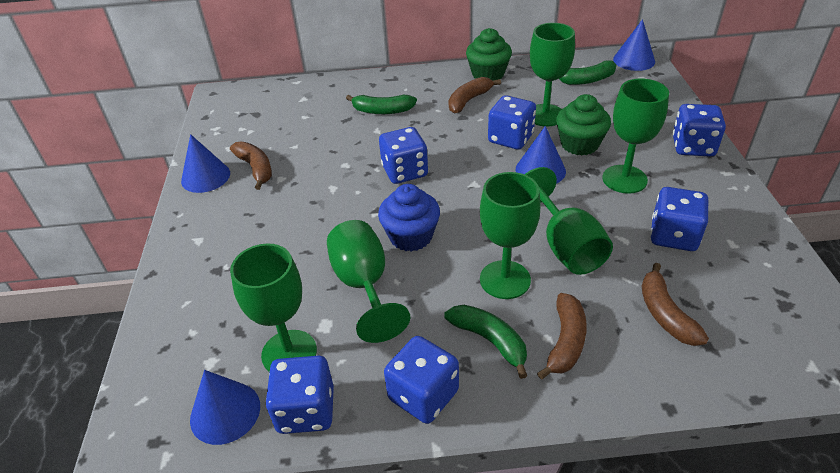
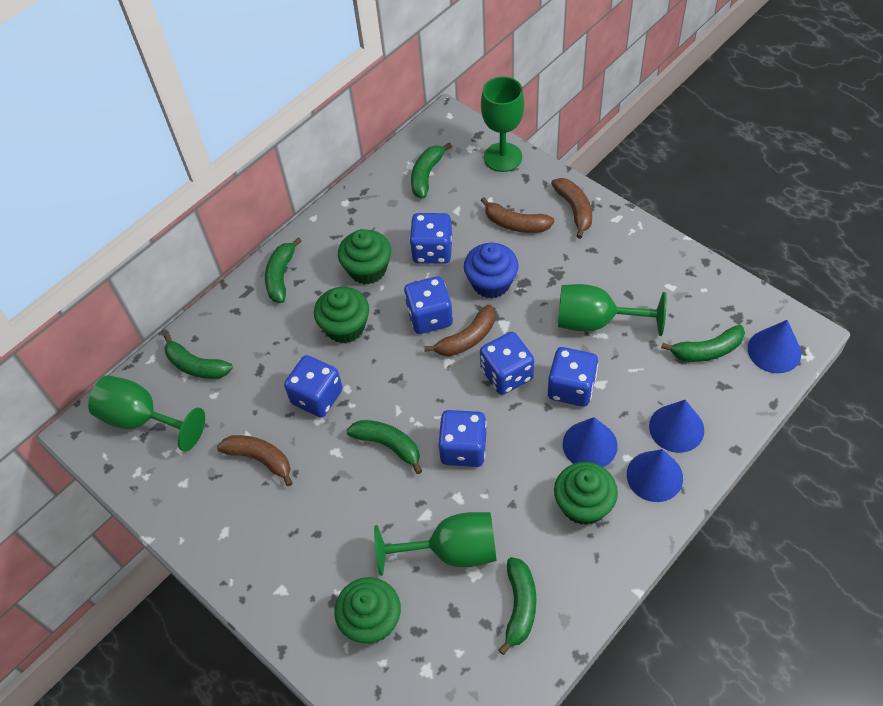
green banana: [346,95,417,114] [444,305,527,379] [559,60,616,85] = 3 -> [164,333,233,379] [265,237,302,303] [346,420,422,474] [411,142,452,199] [498,557,536,655] [661,325,745,362] = 6
green cupcake: [466,28,512,80] [556,94,611,156] = 2 -> [314,287,369,343] [334,577,401,644] [338,229,391,285] [554,462,618,525] = 4
green goblet: [230,243,317,372] [327,220,410,343] [480,172,540,299] [524,167,613,275] [530,23,575,127] [602,78,669,194] = 6 -> [88,375,205,452] [374,512,497,576] [481,76,524,172] [558,284,667,336] = 4

